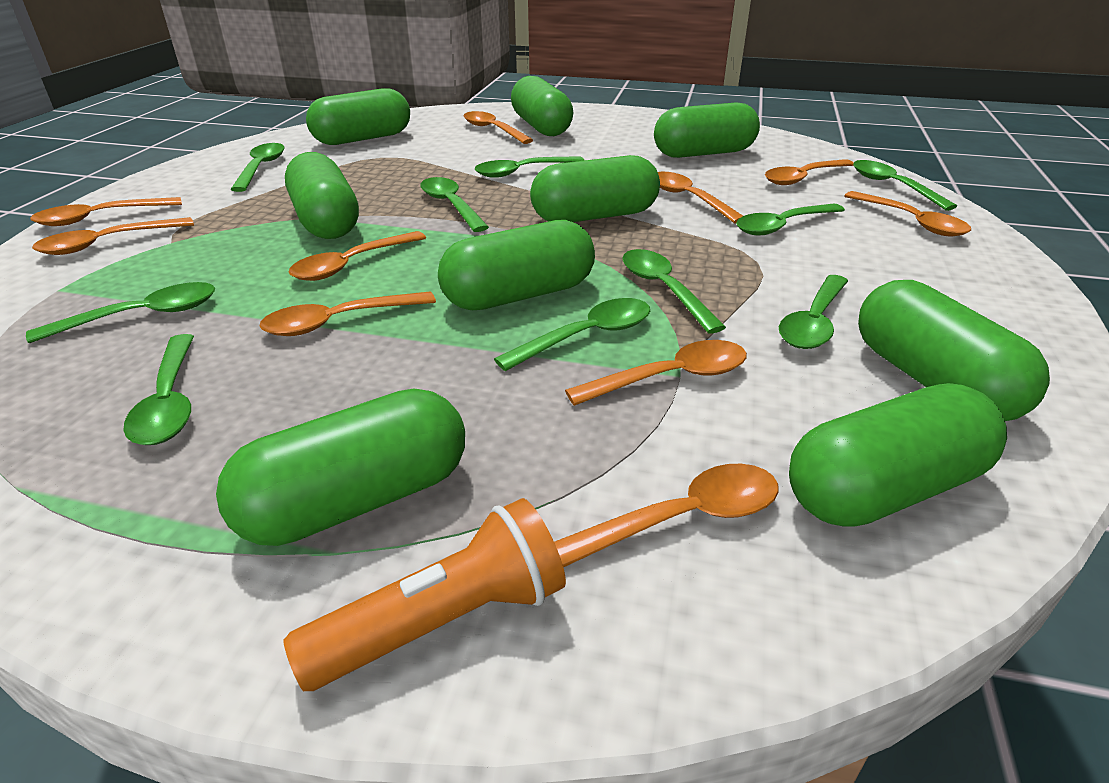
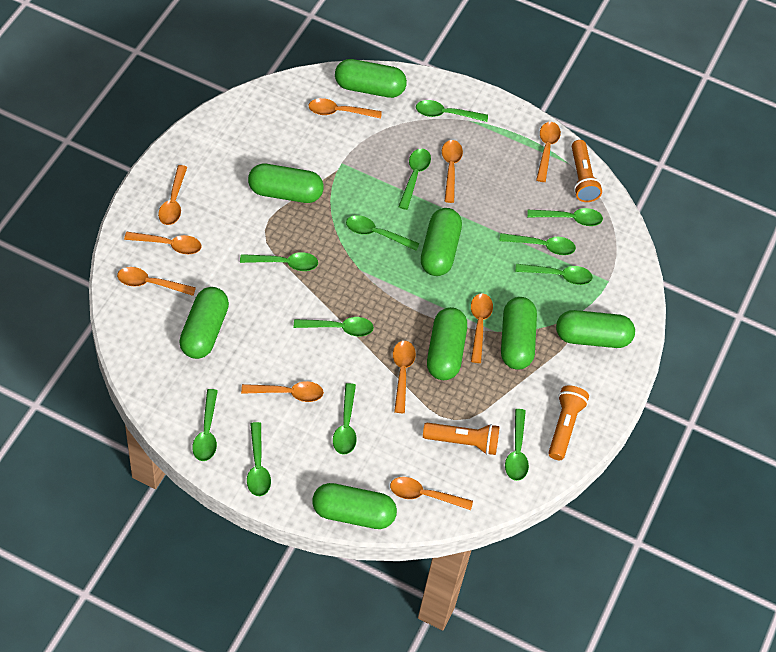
green capsule: [216,388,465,546] [285,152,359,239] [306,88,410,145] [438,220,595,310] [511,76,573,136] [530,155,660,222] [654,102,760,158] [789,383,1007,527] [858,280,1050,421] = 9 -> [179,287,229,359] [248,164,324,203] [312,483,397,529] [335,59,407,98] [421,208,462,276] [427,307,467,380] [501,297,537,370] [556,310,635,348] = 8
green spoon: [26,282,215,343] [123,334,194,445] [230,143,285,192] [421,177,489,232] [475,156,584,178] [494,298,650,371] [622,249,726,334] [736,203,845,236] [779,275,848,349] [853,160,957,211] = 10 -> [192,389,218,461] [240,252,318,271] [247,422,271,496] [294,317,374,336] [333,383,357,455] [346,215,420,251] [398,149,431,210] [416,100,488,122] [499,233,576,255] [505,409,529,481] [515,264,593,285] [527,208,603,226] = 12
orange flashlight: [284,498,566,691] = 1 -> [423,423,499,455] [548,385,589,460] [572,140,602,202] = 3

